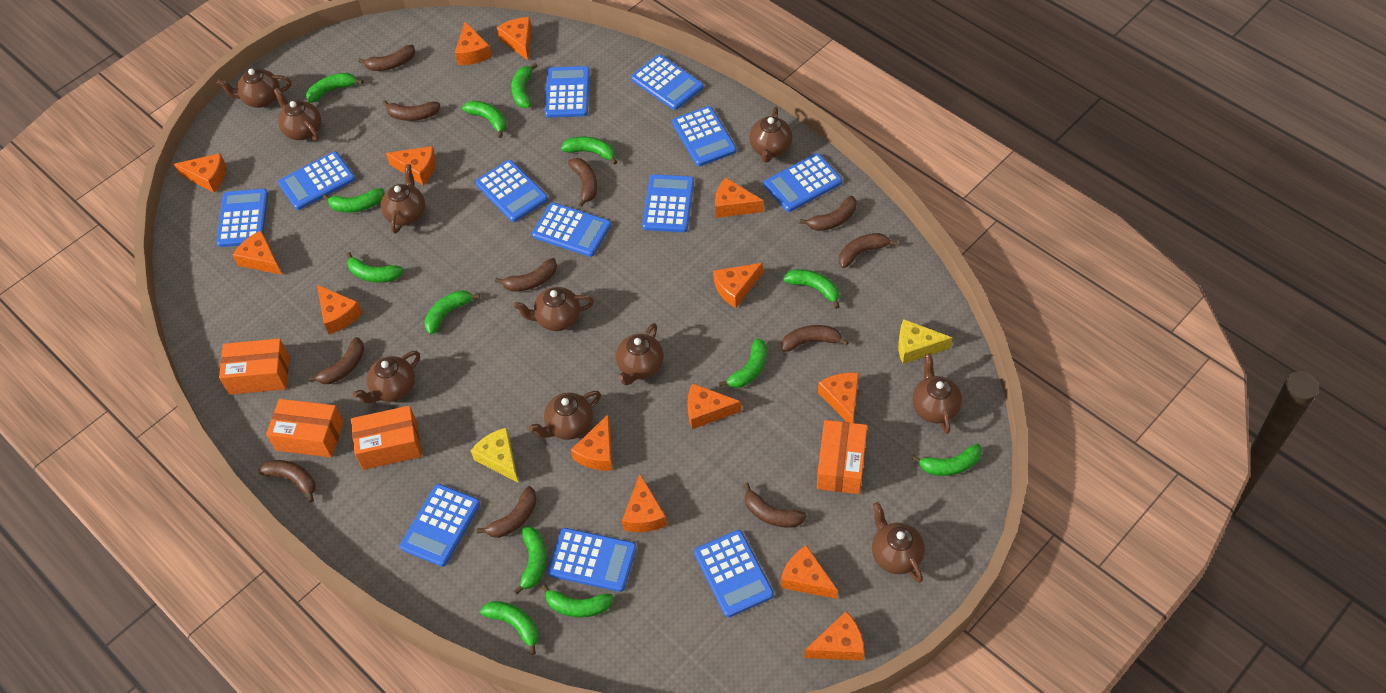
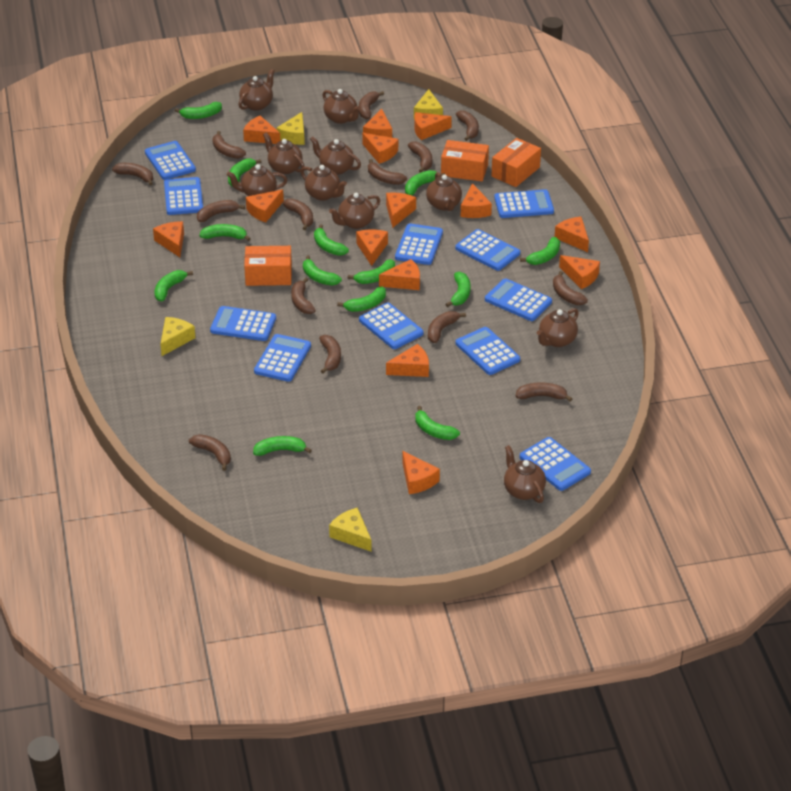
blue calculator: [216,189,268,247] [278,152,355,210] [400,484,480,567] [476,160,548,222] [532,202,611,257] [545,66,590,118] [548,528,637,592] [631,55,703,110] [642,174,694,232] [672,106,736,166] [694,530,774,617] [764,153,842,212] = 12 -> [145,141,196,180] [164,177,203,215] [210,306,276,341] [254,334,311,382] [359,302,424,349] [395,223,443,265] [455,229,520,271] [455,327,520,375] [485,278,552,321] [494,189,554,218] [520,437,591,491] = 11
brown banana: [258,460,316,503] [308,337,364,384] [358,45,415,71] [382,100,440,121] [477,486,537,538] [495,258,557,291] [568,158,597,207] [744,483,807,528] [782,325,849,352] [800,196,856,231] [839,233,898,268] = 11 -> [112,163,153,186] [189,434,231,471] [197,200,245,222] [212,131,246,159] [283,198,313,230] [291,278,316,314] [319,335,341,374] [359,91,384,119] [368,159,407,185] [408,141,432,173] [428,311,466,343] [456,110,479,141] [516,382,572,402] [553,271,588,305] = 14
orange box: [219,338,289,395] [266,399,344,457] [351,406,422,470] [817,420,867,494] = 4 -> [244,246,292,286] [441,140,489,181] [492,138,541,187] = 3
yellow cheese: [471,428,518,482] [898,319,952,364] = 2 -> [160,317,195,356] [276,112,305,145] [329,508,372,552] [414,89,443,116] = 4

